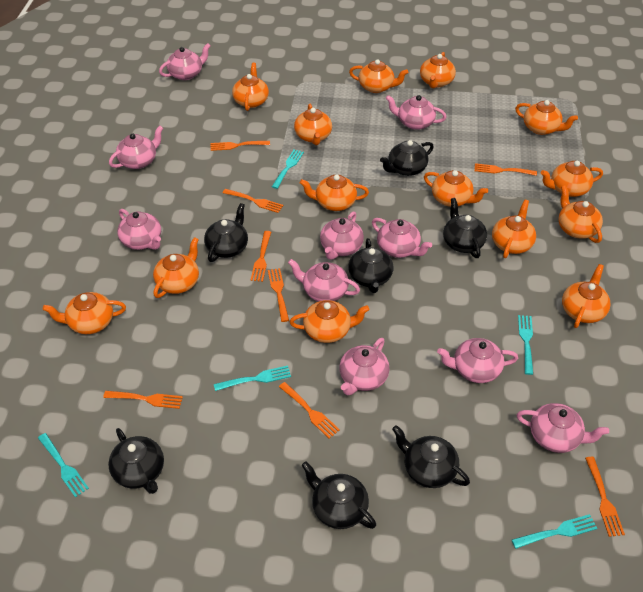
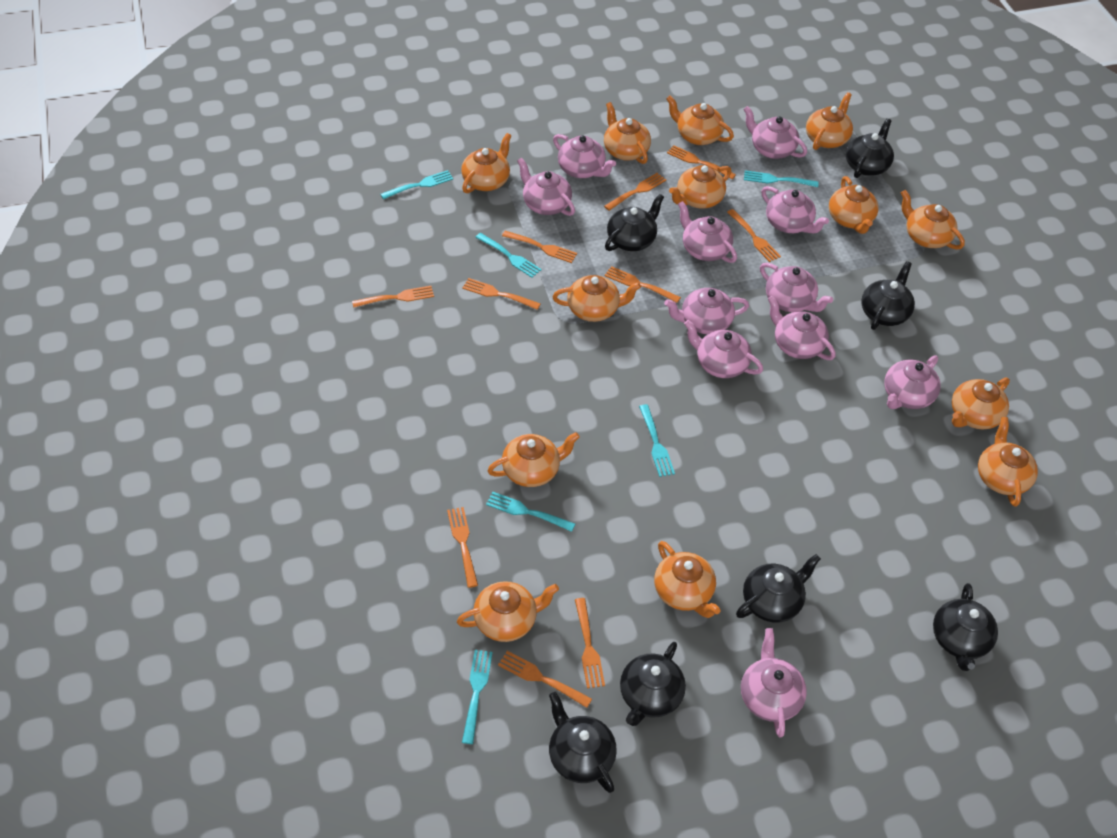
orange fork: [103,391,183,409] [210,141,270,151] [223,189,283,213] [251,231,271,282] [268,268,289,322] [279,382,340,439] [474,163,537,176] [585,457,625,537] = 8 -> [352,286,434,308] [447,507,478,588] [462,278,540,310] [498,651,592,708] [502,231,577,263] [575,598,605,688] [604,173,666,211] [605,266,681,303] [667,145,736,179] [727,209,781,262] = 10
orange teapot: [43,292,126,334] [153,237,199,298] [232,62,269,111] [290,300,370,343] [294,104,332,145] [300,174,369,211] [349,59,408,93] [420,52,456,88] [424,170,488,207] [492,200,536,258] [515,100,578,135] [540,161,603,197] [558,185,603,243] [562,264,611,328] = 14 -> [457,581,559,642] [461,133,511,193] [487,432,580,487] [552,275,641,322] [604,102,651,164] [654,541,721,618] [666,96,734,145] [669,165,732,209] [806,92,853,150] [829,176,879,234] [901,190,965,250] [952,377,1010,429] [978,417,1038,507] = 13
pink teapot: [109,126,163,169] [117,209,161,250] [159,43,210,80] [288,259,360,302] [320,211,364,260] [339,338,389,396] [372,218,432,258] [386,95,446,130] [437,338,518,383] [517,403,609,453] = 10 -> [517,158,575,216] [553,134,616,178] [664,288,749,335] [678,201,737,263] [684,320,763,378] [741,628,807,737] [743,106,807,159] [760,263,833,312] [761,186,829,233] [768,296,836,360] [884,355,941,409] = 11
turquoise fork: [38,433,89,497] [214,365,291,391] [272,149,304,189] [512,514,597,549] [518,315,533,375] = 5 -> [380,170,454,199] [462,650,493,744] [475,233,542,278] [486,492,575,532] [639,404,675,477] [744,170,819,187] = 6

